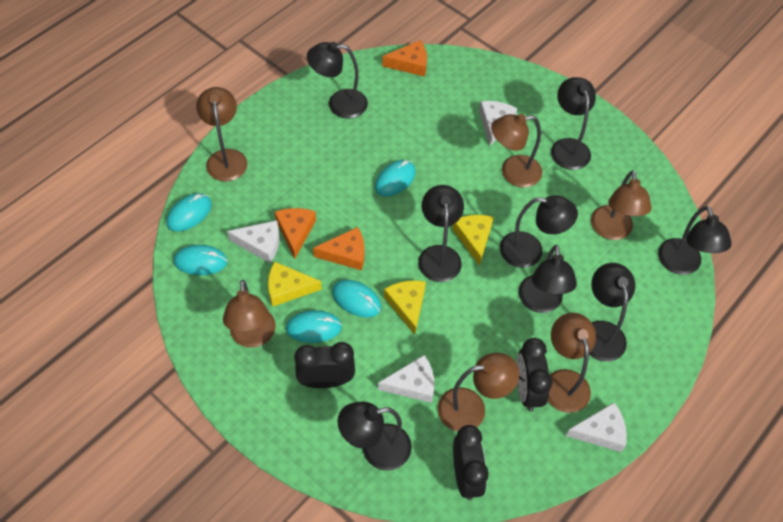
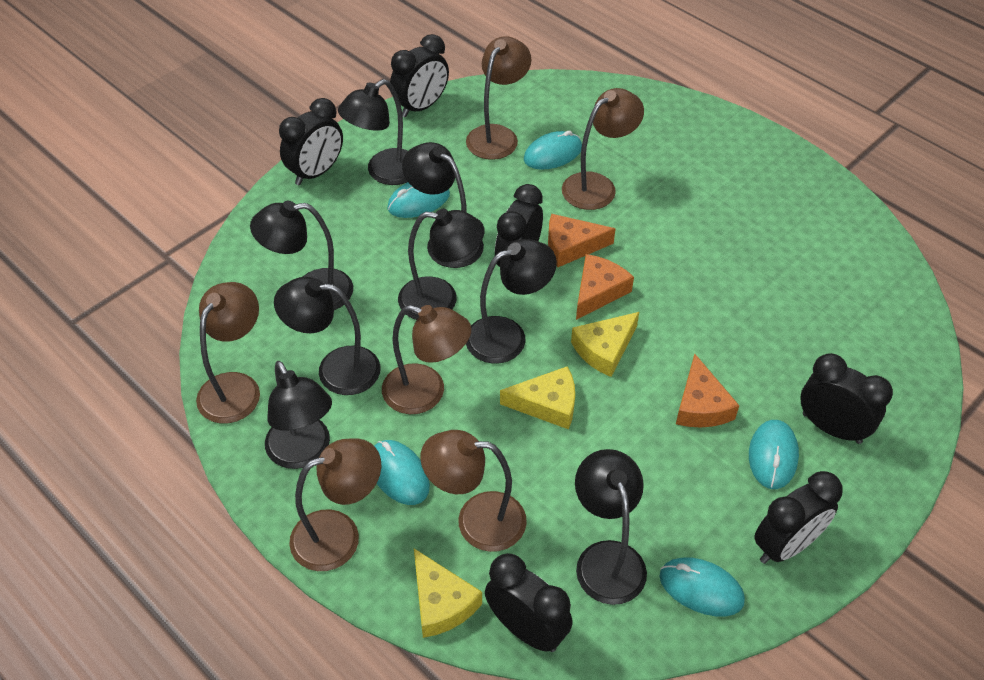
black clock: [294,342,355,388] [453,425,489,500] [516,338,552,412] = 3 -> [279,98,343,185] [390,34,449,118] [485,553,573,652] [495,184,543,267] [754,471,842,564] [801,353,893,444] = 6
white cheese: [227,220,280,263] [378,355,434,403] [479,101,517,146] [566,402,627,452] = 4 -> none = 0

